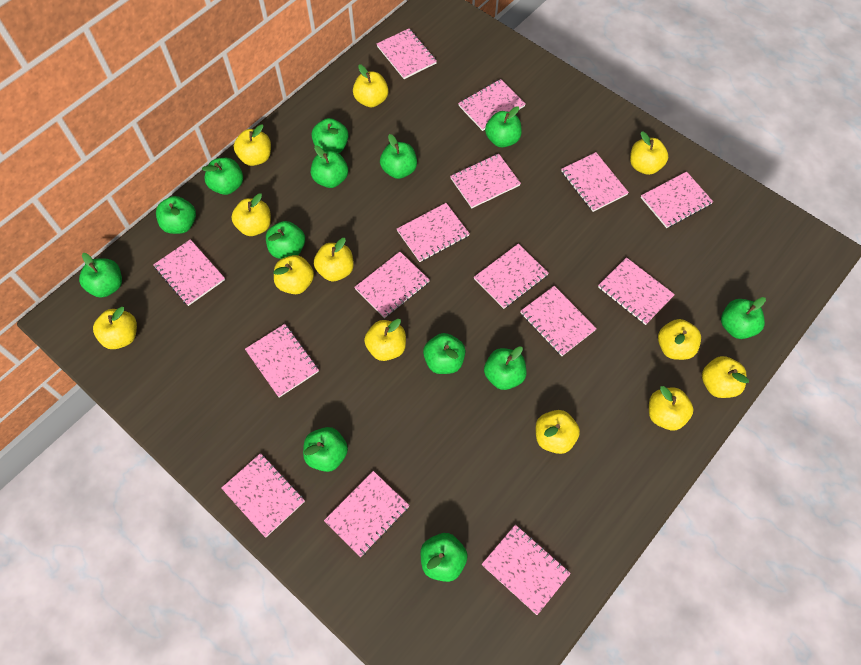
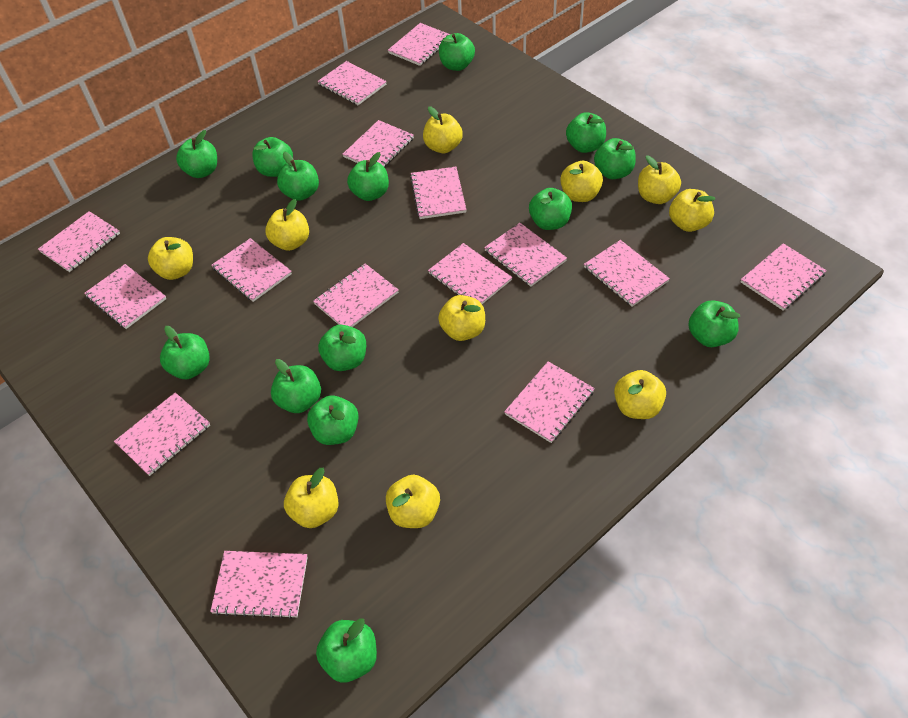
green apple: [79,253,122,298] [156,196,196,234] [202,158,243,195] [266,221,305,259] [303,427,348,472] [311,146,348,188] [312,118,349,153] [380,134,417,179] [420,533,468,582] [423,333,465,374] [484,346,526,390] [485,106,522,147] [721,297,766,339] = 13 -> [160,326,210,379] [176,130,217,178] [252,137,293,177] [271,359,321,413] [277,152,319,201] [307,395,359,445] [316,618,377,683] [318,325,366,371] [347,152,389,201] [439,33,475,71] [529,188,572,230] [566,112,606,153] [594,138,636,179] [688,300,740,347] = 14
yellow apple: [93,307,137,349] [231,193,271,236] [234,124,271,166] [274,255,314,294] [314,238,354,281] [353,64,389,107] [364,319,406,361] [535,410,580,454] [630,131,668,175] [649,386,694,430] [658,319,701,360] [702,356,749,398] = 12 -> [148,237,193,280] [265,199,309,251] [284,468,339,528] [386,475,440,528] [423,106,463,153] [438,295,485,341] [560,161,603,202] [614,370,666,419] [638,156,681,204] [669,189,715,232] = 10

